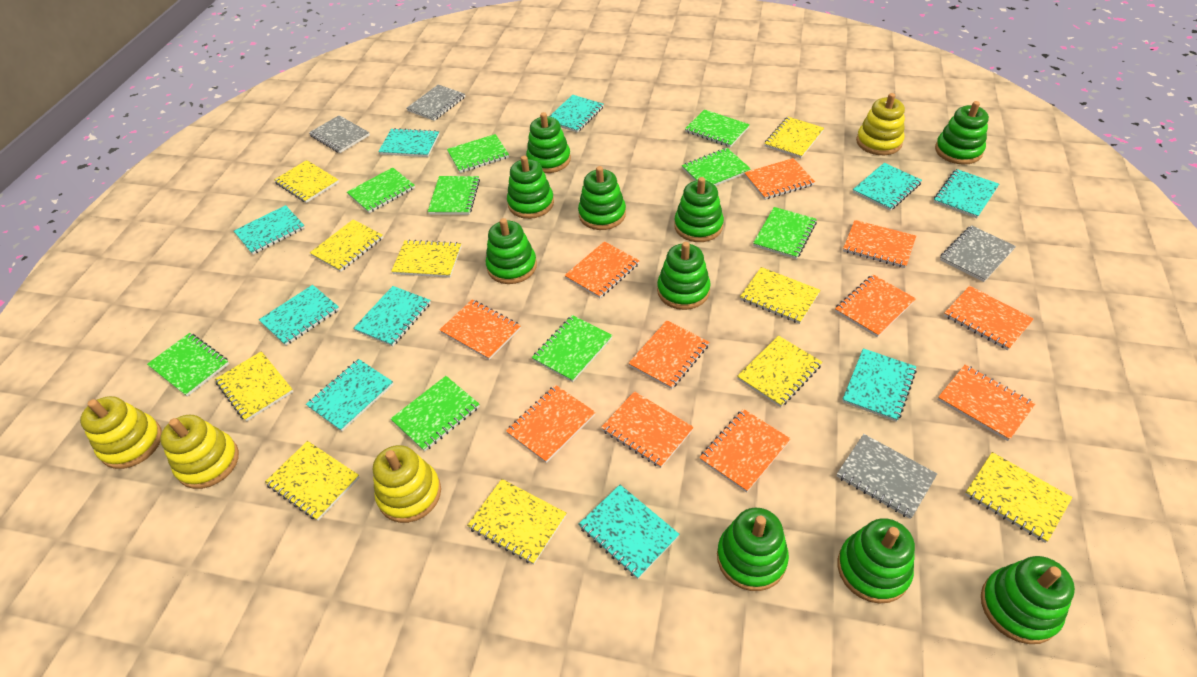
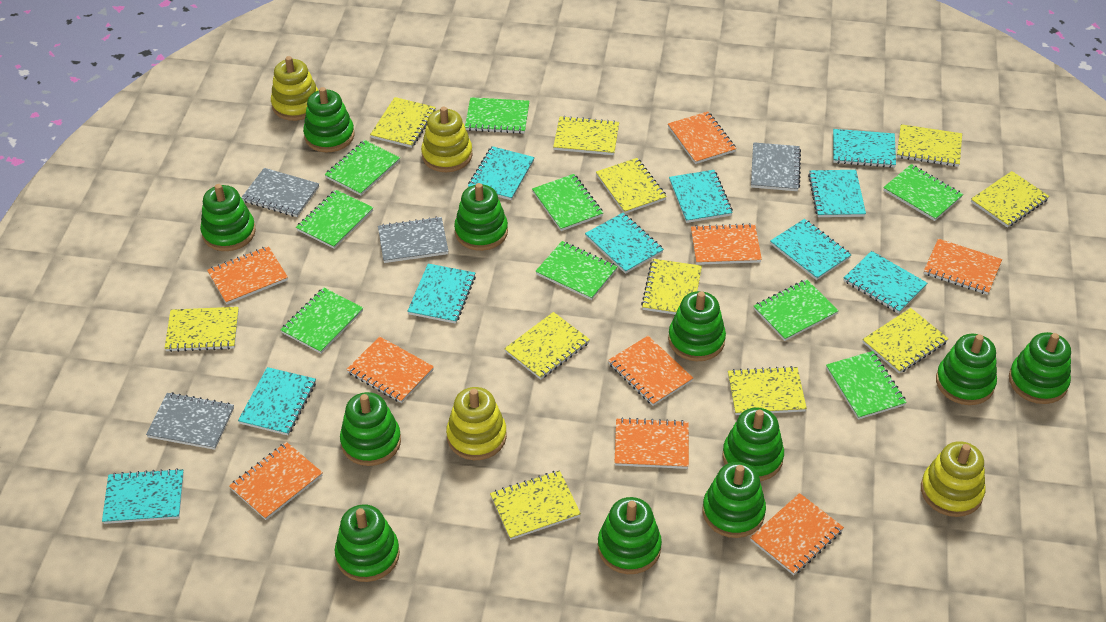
green stacking toy: [486,218,537,284] [507,156,554,219] [526,112,571,173] [578,166,626,230] [657,242,711,310] [674,177,724,242] [717,508,789,591] [838,518,915,604] [935,101,989,165] [981,556,1075,644] = 10 -> [200,184,256,251] [303,87,354,152] [335,504,400,582] [340,392,401,466] [454,183,508,251] [598,497,662,574] [668,291,726,361] [702,462,766,538] [722,407,784,481] [936,334,997,405] [1009,332,1071,404] = 11
orange notebook: [440,300,521,360] [506,385,595,463] [564,241,639,298] [601,391,694,468] [628,321,709,389] [699,409,791,492] [744,158,815,200] [835,275,916,337] [843,220,916,268] [938,365,1036,441] [944,286,1034,350] = 11 -> [207,246,288,304] [229,442,323,520] [346,336,434,403] [608,336,693,406] [615,417,689,469] [668,111,736,164] [691,223,762,265] [750,493,844,575] [924,239,1002,295] = 9
yellow notebook: [215,351,293,422] [265,441,360,521] [274,160,339,203] [310,220,383,272] [391,239,462,278] [467,479,567,564] [737,335,822,407] [740,267,821,324] [764,117,824,158] [965,452,1072,543] = 10 -> [165,307,239,352] [370,97,436,148] [490,470,581,540] [504,312,590,380] [553,116,619,155] [596,158,667,214] [641,259,702,314] [728,366,807,415] [862,308,949,374] [897,124,962,167] [971,171,1049,228] = 11

